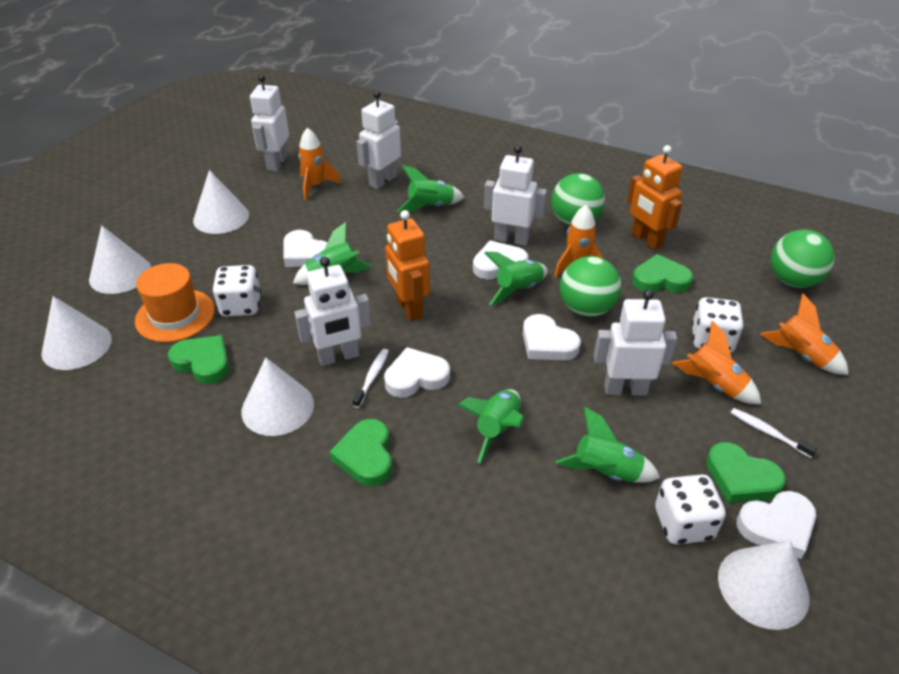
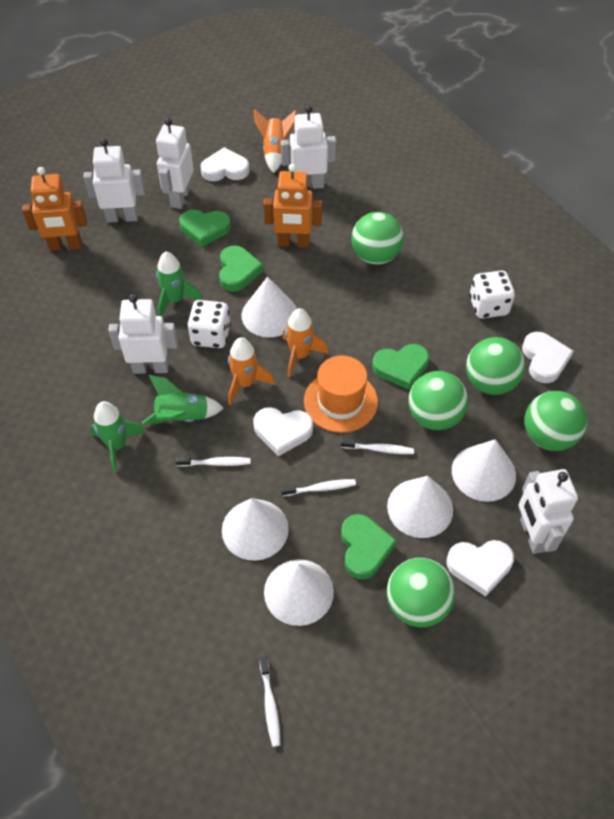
green ball: [551,173,605,226] [560,256,621,317] [771,230,835,288] = 3 -> [351,212,403,265] [387,558,455,627] [408,371,468,430] [466,337,525,395] [524,391,587,451] = 5
green rocket: [293,222,372,285] [397,165,464,212] [458,389,524,463] [485,252,548,306] [555,407,660,483] = 5 -> [90,401,145,473] [142,375,224,424] [156,252,202,317] = 3
orange rocket: [298,127,341,200] [554,205,604,277] [672,320,761,404] [760,294,849,375] = 4 -> [228,337,275,405] [254,109,297,173] [282,308,328,377] = 3
white dice: [213,265,261,317] [655,474,726,545] [691,297,743,353] = 3 -> [188,300,231,348] [469,271,515,319] = 2
white heart: [284,230,328,267] [384,347,450,398] [473,240,529,279] [523,314,581,360] [736,491,816,559] = 5 -> [200,147,250,181] [253,407,313,456] [447,540,514,597] [522,332,574,383] = 4
white toothbrush: [352,349,389,408] [731,408,817,458] = 2 -> [176,457,250,467] [260,656,280,747] [281,479,356,496] [341,438,414,454] = 4

